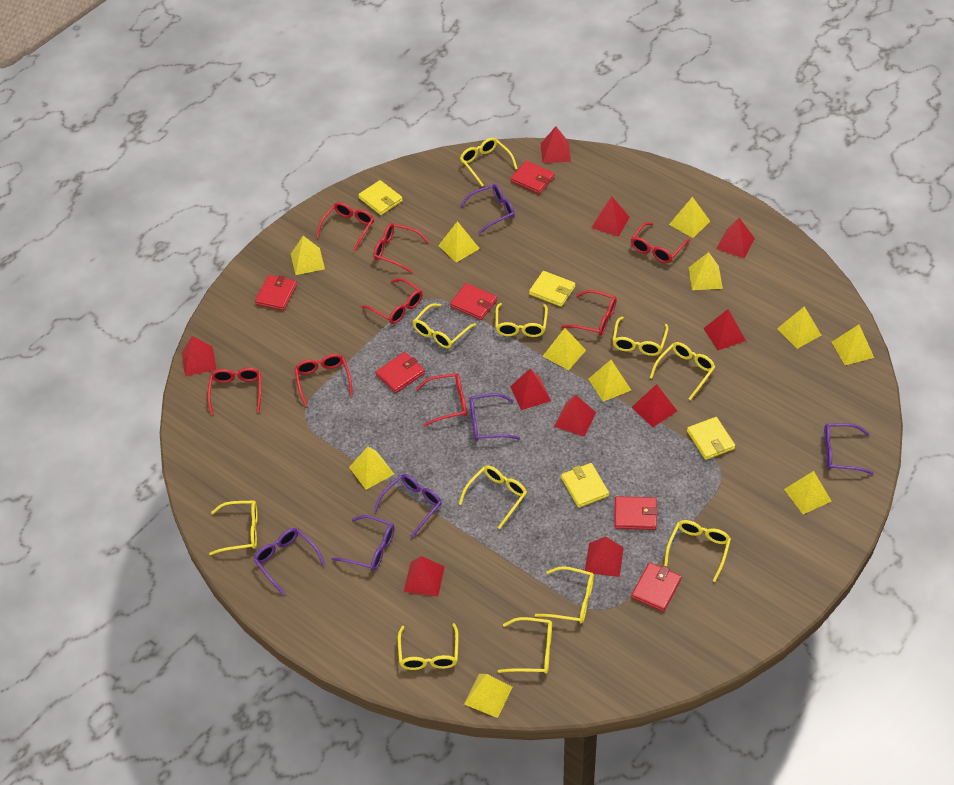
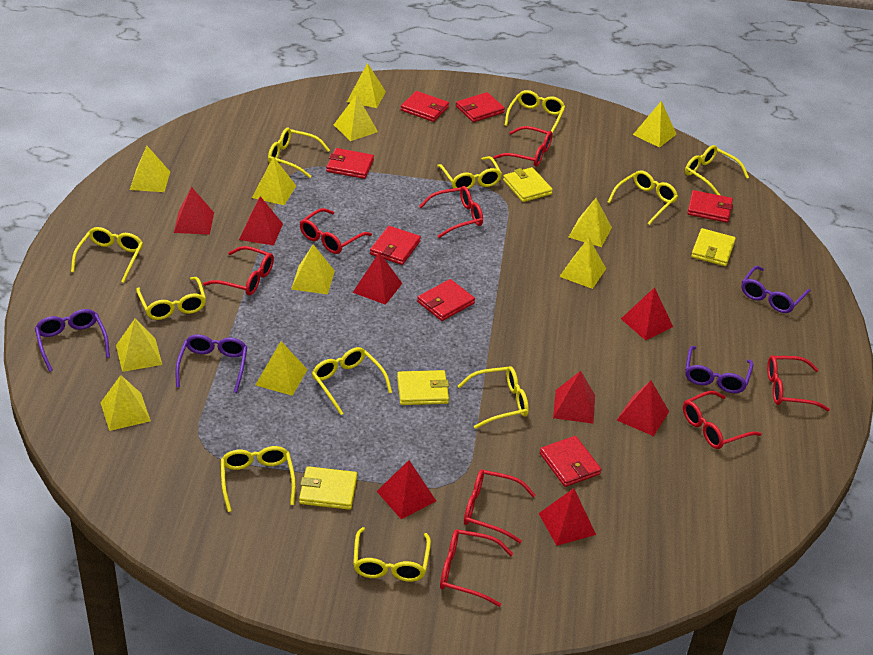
purple glasses: [254,528,325,595] [332,515,395,571] [374,474,442,538] [460,184,515,234] [469,393,520,441] [824,423,874,475] = 6 -> [35,309,110,372] [175,334,247,393] [685,346,753,393] [741,266,810,313] = 4
red pyramid: [182,336,217,376] [404,556,445,597] [510,368,551,410] [541,126,571,163] [554,395,596,437] [585,536,624,577] [592,197,630,237] [632,384,677,427] [703,309,746,350] [716,218,755,258] = 10 -> [174,187,214,235] [239,196,283,245] [353,253,402,305] [377,460,436,519] [538,488,596,546] [553,371,595,424] [617,381,669,436] [621,287,673,340] = 8
red wallet: [255,275,297,311] [376,352,425,393] [450,283,497,320] [511,161,555,194] [615,496,658,530] [631,562,682,612] = 6 -> [326,148,374,179] [370,226,421,265] [401,91,449,122] [417,279,475,321] [456,92,505,122] [540,436,602,487] [687,190,733,223] = 7

